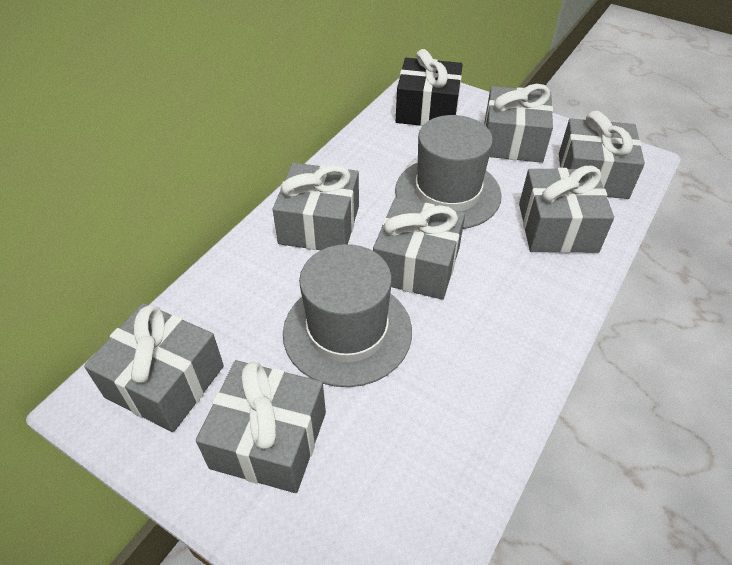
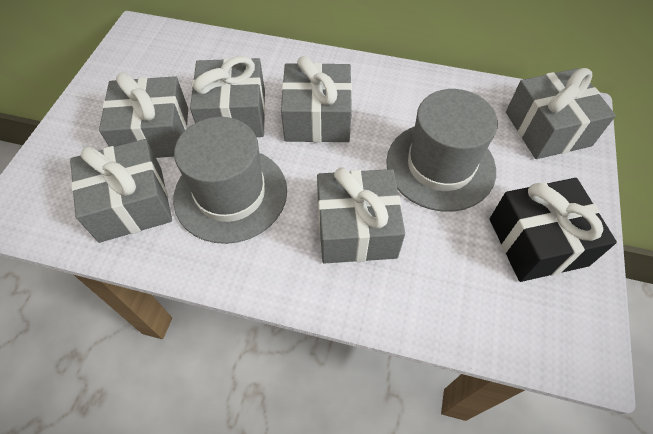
grey gift: [84,303,224,432] [196,360,326,493] [273,163,359,250] [373,198,465,300] [484,84,553,163] [519,166,614,253] [559,111,645,199] = 7 -> [70,139,172,243] [99,72,188,158] [190,56,265,137] [281,56,352,143] [317,167,405,263] [506,68,616,159] = 6

